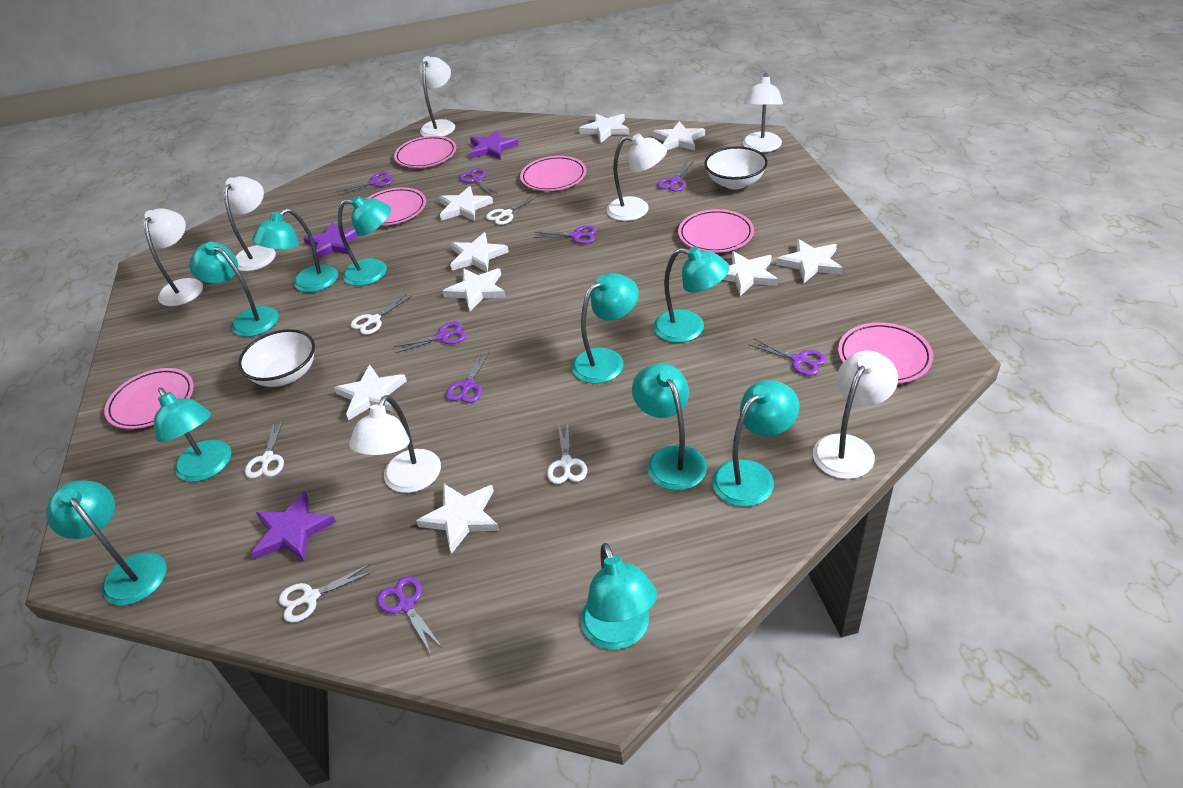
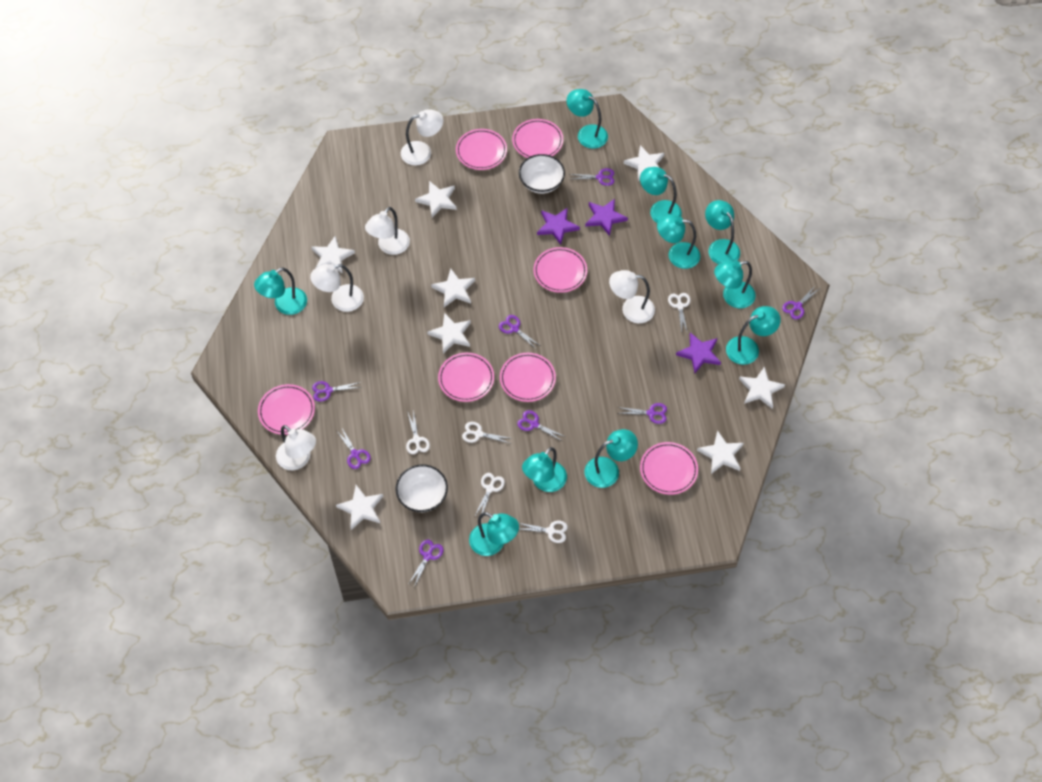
pink plate: [104,368,194,429] [367,187,426,225] [394,136,456,168] [520,156,586,191] [678,209,754,253] [838,322,933,383] = 6 -> [258,384,315,435] [438,353,494,402] [456,129,507,170] [500,353,556,402] [512,119,563,158] [534,247,587,293] [640,442,698,495] = 7
white lamp: [142,208,203,306] [223,176,276,271] [349,395,441,493] [418,56,455,137] [606,133,667,221] [742,73,783,153] [813,351,898,479] = 7 -> [276,425,316,470] [310,264,364,312] [365,207,410,255] [401,109,443,166] [609,270,655,323] = 5
white star: [334,365,407,420] [416,483,500,554] [439,186,493,221] [443,268,506,311] [450,232,509,272] [579,113,629,143] [653,121,705,151] [722,251,778,296] [776,239,843,283] = 9 -> [311,236,355,274] [336,485,383,530] [415,181,457,218] [427,313,471,354] [431,269,475,307] [624,145,664,181] [697,430,744,474] [739,366,785,409] = 8

